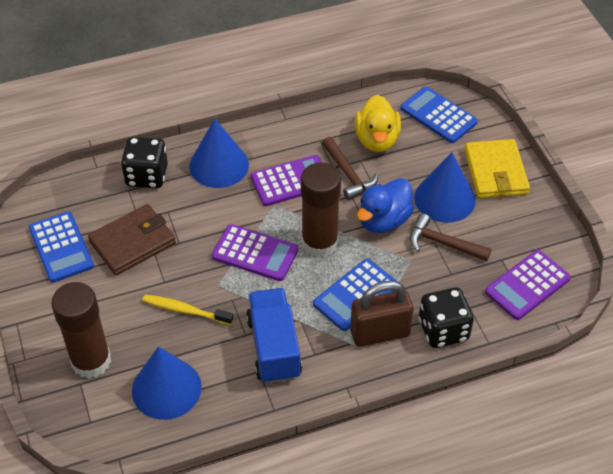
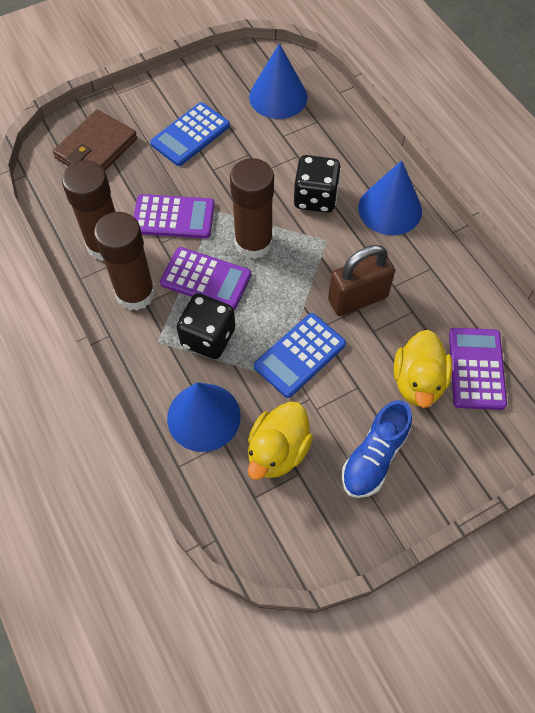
blue calculator: [29,211,94,283] [313,259,398,331] [400,86,478,143] = 3 -> [150,102,230,166] [254,313,346,398] = 2
blue duck: [357,178,414,233] = 1 -> none = 0
blue shoe: none = 0 -> [342,400,412,498] = 1
blue truck: [246,288,302,384] = 1 -> none = 0
brown glue stick: [51,282,111,378] [301,162,341,258] = 2 -> [62,160,115,261] [94,212,155,311] [230,158,274,259] = 3
brown hammer: [322,137,378,200] [410,213,491,261] = 2 -> none = 0
yellow duck: [355,95,401,152] = 1 -> [248,401,313,480] [394,330,453,408] = 2
yellow toothbrush: [142,294,233,325] = 1 -> none = 0
yellow wallet: [464,139,530,199] = 1 -> none = 0

